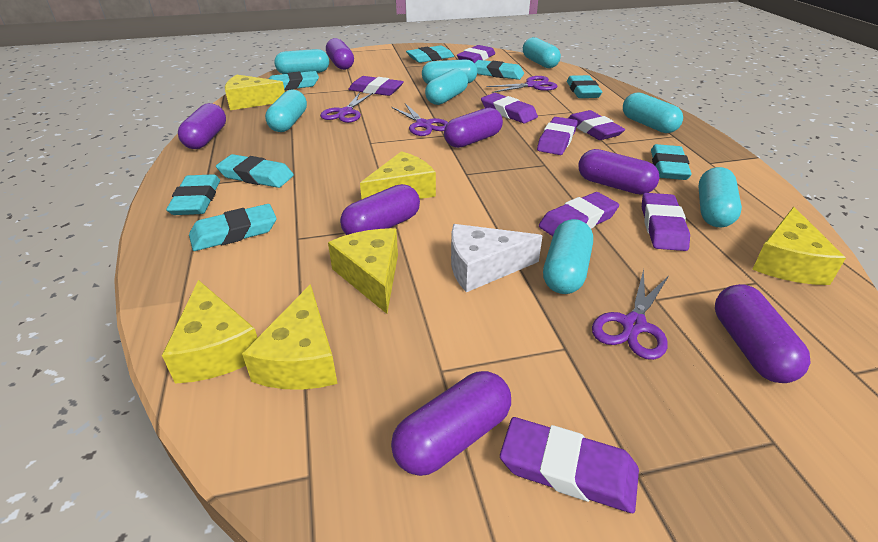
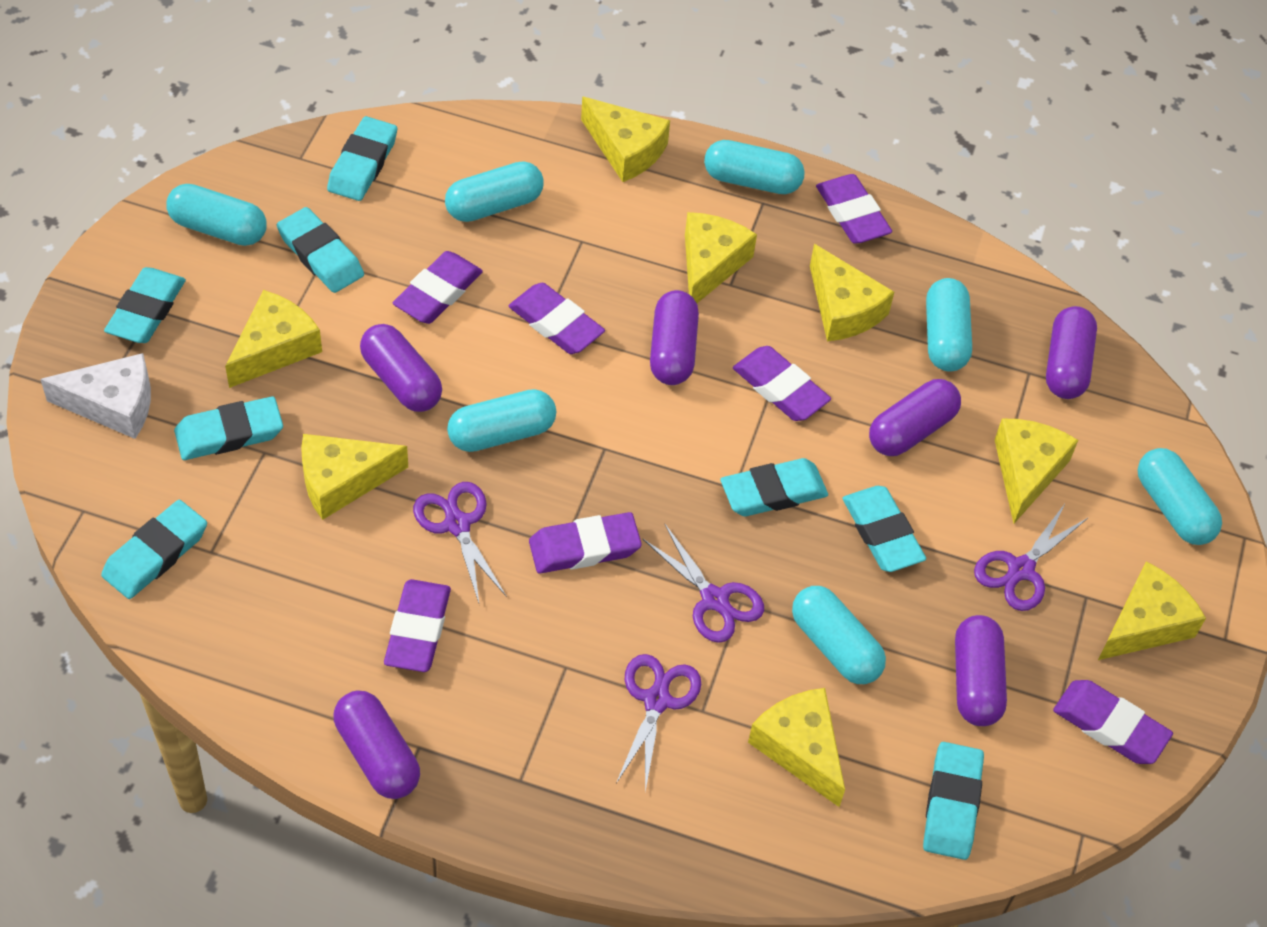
purple capsule: [178,103,226,149] [326,38,354,70] [340,184,420,235] [391,371,511,476] [444,108,503,148] [578,149,660,195] [715,284,811,383] = 7 -> [334,691,420,799] [360,324,442,412] [650,290,699,385] [869,379,961,456] [955,615,1007,726] [1046,306,1097,399] = 6
purple eraser: [348,76,404,96] [457,45,495,63] [481,93,538,123] [500,417,639,513] [537,117,578,155] [539,192,619,236] [568,110,625,140] [642,193,690,251] = 8 -> [384,579,451,672] [393,251,483,324] [508,283,605,354] [529,512,642,573] [733,346,831,421] [816,174,892,244] [1053,680,1173,764] = 7
turquoise capsule: [265,89,307,132] [274,49,329,74] [422,59,477,84] [425,69,468,105] [523,37,561,68] [543,219,593,294] [623,92,683,133] [698,167,742,227] = 8 -> [166,184,267,246] [445,162,544,222] [447,389,556,452] [704,140,805,194] [792,586,886,684] [926,278,972,372] [1138,448,1222,545] = 7
yellow cheese: [162,280,258,384] [225,75,285,110] [242,284,338,390] [328,228,398,314] [360,151,436,199] [752,207,846,285] = 6 -> [225,290,322,388] [301,434,408,520] [581,97,670,182] [685,212,757,303] [748,688,845,807] [810,244,894,341] [995,419,1078,524] [1098,561,1206,660] = 8

